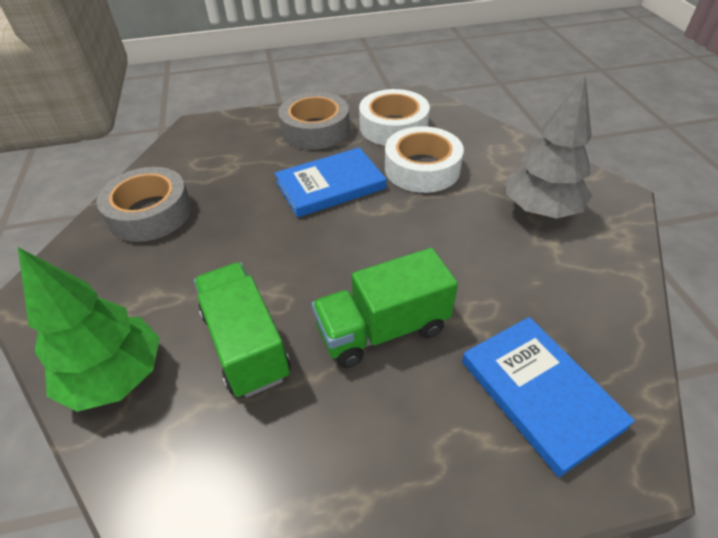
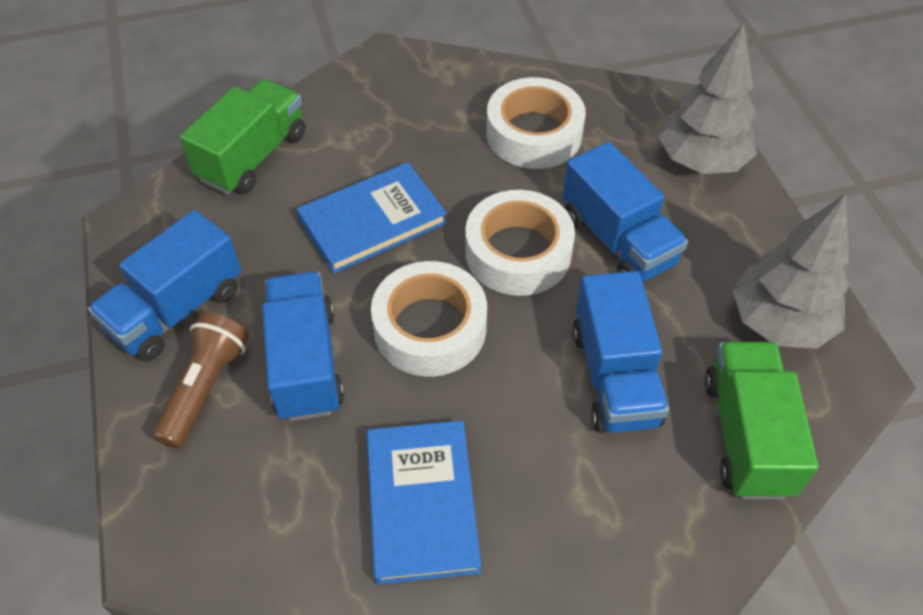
blue truck: none = 0 -> [88,210,241,361] [262,272,344,421] [563,142,688,282] [572,271,669,433] = 4
brown flashlight: none = 0 -> [153,312,249,449] = 1
green tree: [18,247,160,412] = 1 -> none = 0
grey tape: [96,167,192,242] [278,92,350,150] = 2 -> none = 0
grey tree: [506,76,592,219] = 1 -> [659,23,757,174] [733,194,849,349] = 2
white tape: [359,89,430,146] [385,126,464,193] = 2 -> [371,261,487,377] [465,190,575,296] [486,77,586,169] = 3

